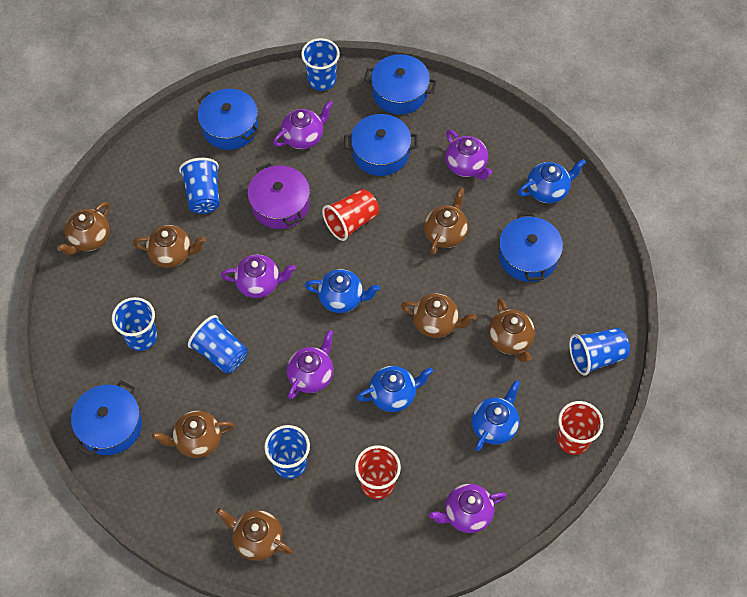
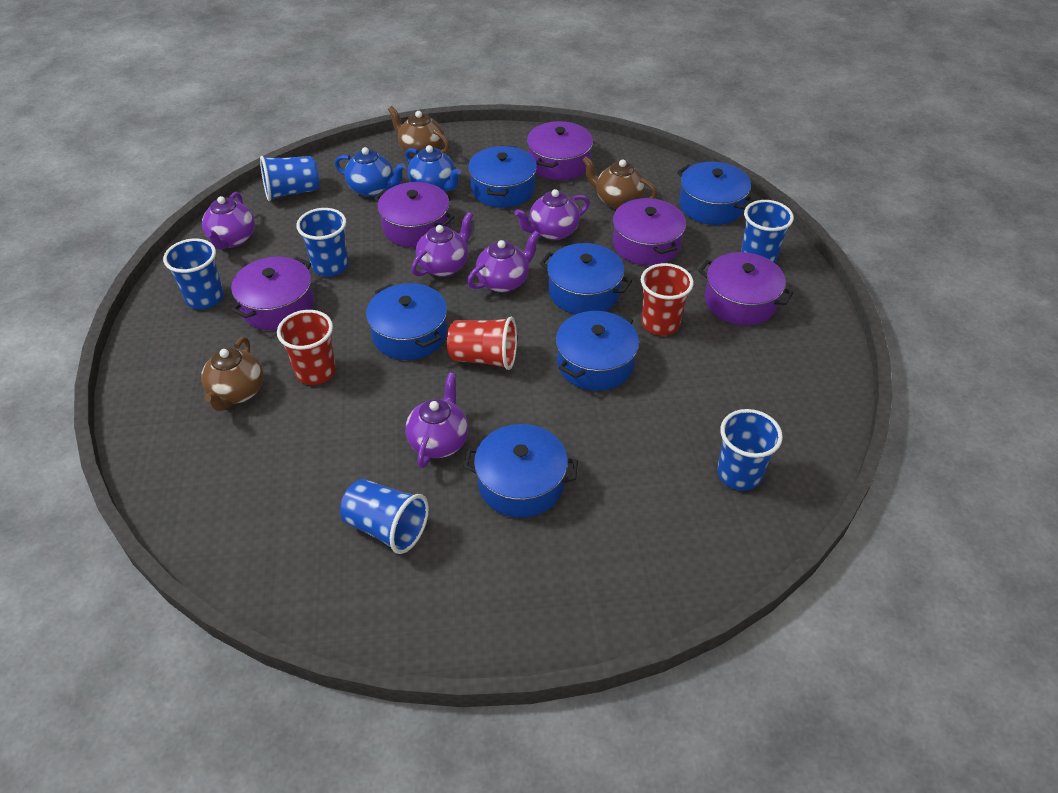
blue pot: [71,381,142,456] [198,89,259,150] [344,114,418,176] [364,54,437,115] [499,213,563,282] = 5 -> [366,283,447,360] [463,424,578,518] [468,145,537,208] [540,243,632,314] [556,311,639,391] [677,162,754,225] = 6
blue teapot: [305,269,380,313] [357,366,433,412] [472,380,520,451] [518,159,586,203] = 4 -> [335,147,405,197] [405,145,461,191] = 2
brown teapot: [57,202,110,255] [133,225,206,268] [152,410,235,458] [216,508,292,561] [401,293,477,338] [424,187,468,255] [489,299,535,362] = 7 -> [201,337,264,411] [388,106,449,157] [582,157,657,209] = 3
purple pot: [248,163,310,229] = 1 -> [231,257,314,330] [374,182,454,247] [527,121,593,180] [613,197,686,266] [698,252,793,325] = 5

